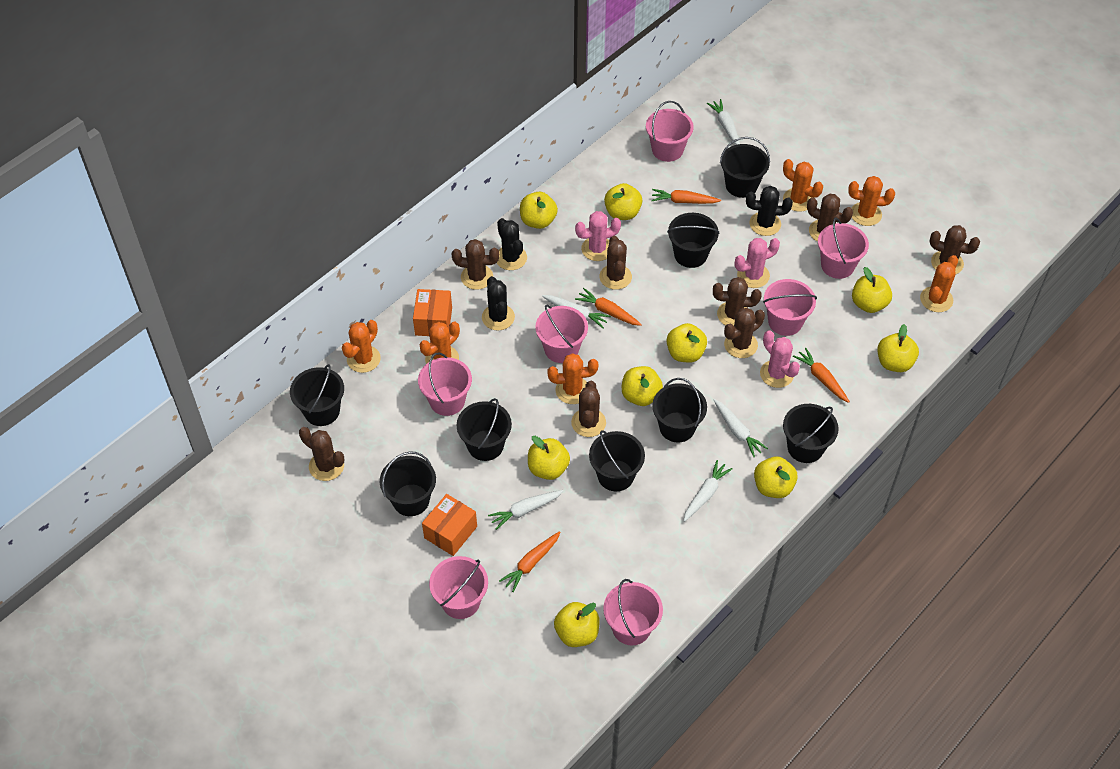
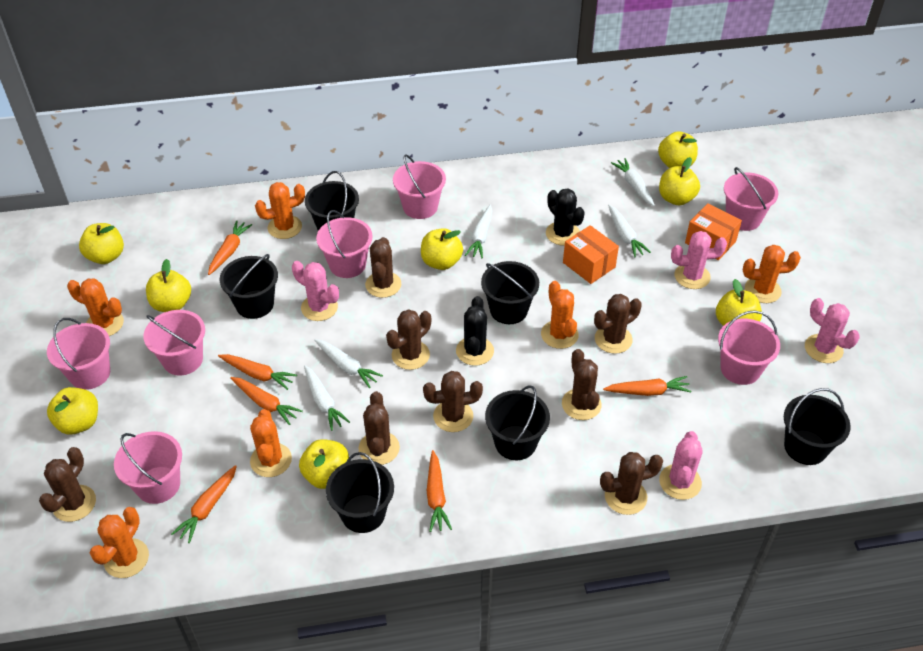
black bucket: [290,364,344,426] [380,451,436,516] [457,398,512,461] [589,430,645,491] [652,378,707,443] [667,213,719,268] [720,137,770,198] [783,404,839,463] = 8 -> [220,254,278,319] [305,171,359,231] [326,452,394,533] [481,261,539,324] [485,385,550,460] [784,388,851,465] = 6
black cactus: [482,276,515,331] [497,218,527,270] [746,186,793,236] = 3 -> [456,296,494,366] [546,188,585,246] = 2
orange carrot: [499,531,560,592] [575,288,642,326] [651,189,721,204] [793,348,850,403] = 4 -> [171,465,237,543] [208,220,252,275] [218,354,297,390] [230,377,303,425] [427,450,452,532] [603,376,691,396] = 6
pink cactus: [575,211,621,261] [735,238,780,288] [760,330,800,388] = 3 -> [292,261,339,321] [659,431,703,500] [671,231,727,289] [805,298,860,363] = 4
yellow apple: [520,192,558,229] [528,436,570,480] [554,602,600,647] [604,183,642,220] [622,366,663,406] [667,323,707,363] [754,456,798,498] [852,267,892,313] [877,324,919,372] = 9 -> [47,387,98,435] [79,223,124,264] [146,259,191,312] [299,439,349,489] [421,228,463,270] [658,131,698,168] [659,157,700,205] [716,279,762,326] = 8

